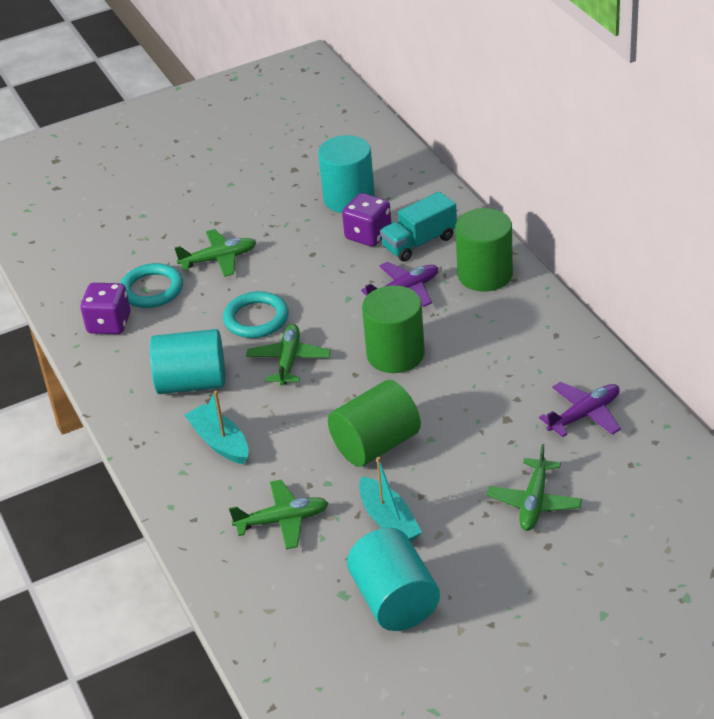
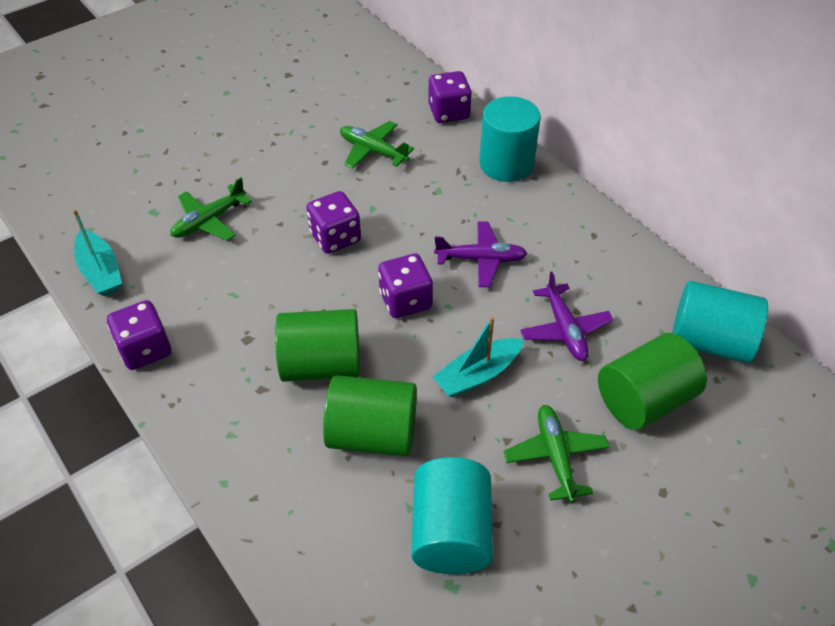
green plane: [175,229,256,277] [229,480,329,550] [246,324,331,386] [487,444,582,531] = 4 -> [170,178,252,241] [340,121,414,169] [504,405,609,503] = 3
purple dice: [81,283,131,334] [342,193,391,247] = 2 -> [107,300,171,370] [306,191,361,254] [378,254,433,318] [428,71,472,123] = 4
turquoise ring: [121,263,183,308] [223,291,289,338] = 2 -> none = 0
turquoise truck: [380,191,457,262] = 1 -> none = 0

